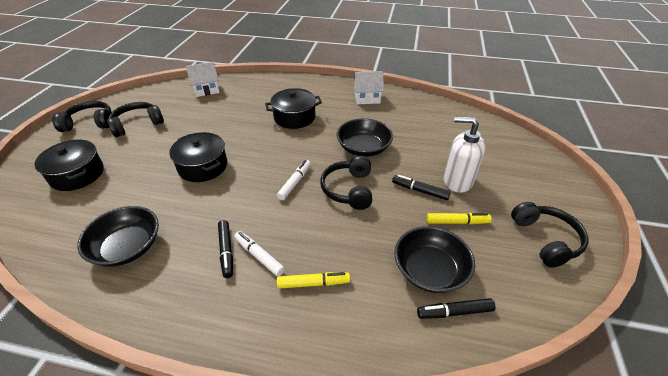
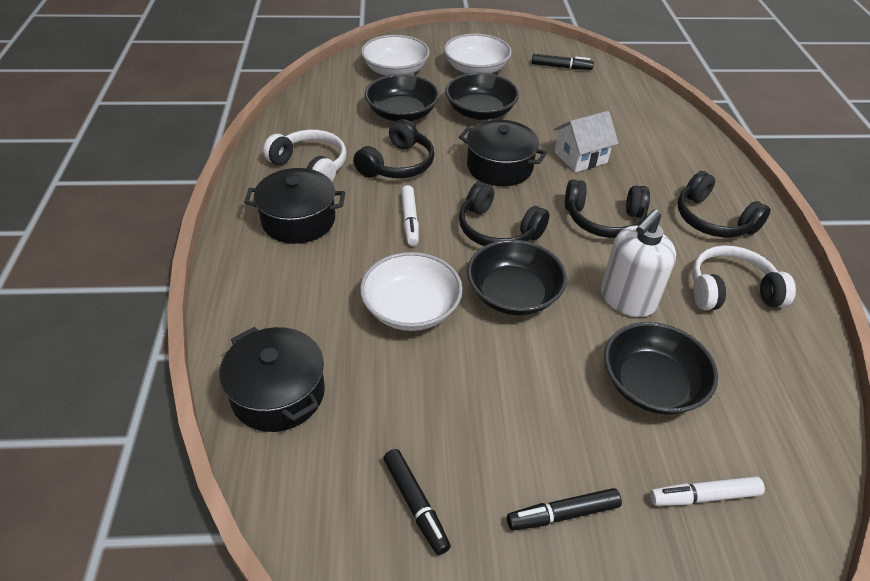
black bowl: [77,206,159,267] [336,118,393,157] [394,226,475,293] = 3 -> [365,74,439,121] [445,73,519,120] [467,240,567,315] [604,322,718,415] = 4
white bowl: none = 0 -> [360,252,462,331] [361,35,430,76] [444,34,512,74] = 3
white headphones: none = 0 -> [263,130,347,181] [692,245,796,310] = 2
white house: [186,62,220,97] [353,71,384,104] = 2 -> [553,111,619,172] = 1
yellow marker: [277,272,350,289] [426,213,492,224] = 2 -> none = 0

